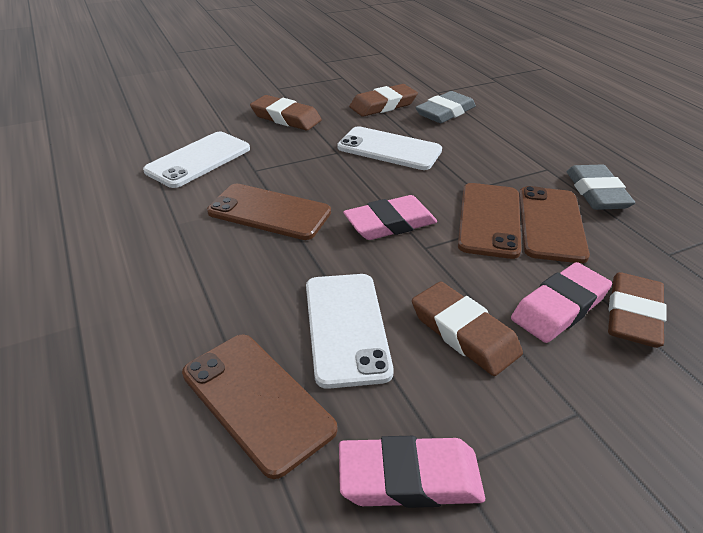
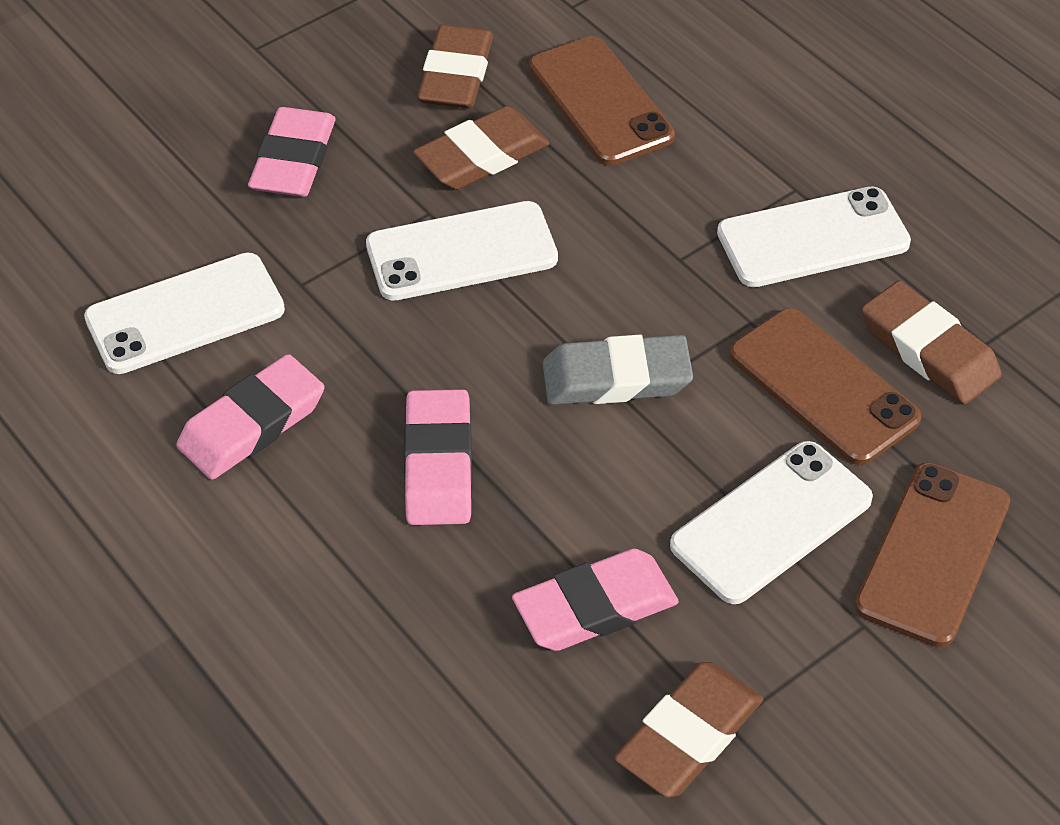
brown phone: [182,334,337,479] [207,184,331,240] [458,183,521,259] [519,186,590,263] = 4 -> [529,36,675,166] [729,308,922,465] [855,462,1010,647] = 3
grey eraser: [415,91,476,123] [567,165,635,210] = 2 -> [543,335,693,405] = 1
pink eraser: [339,436,485,508] [343,195,437,240] [511,262,612,343] = 3 -> [177,354,324,480] [248,107,336,197] [404,389,472,525] [512,549,679,651] = 4
white phone: [143,132,250,188] [306,274,394,389] [337,126,442,170] = 3 -> [84,253,285,374] [366,201,558,301] [670,441,873,604] [717,186,911,287] = 4

